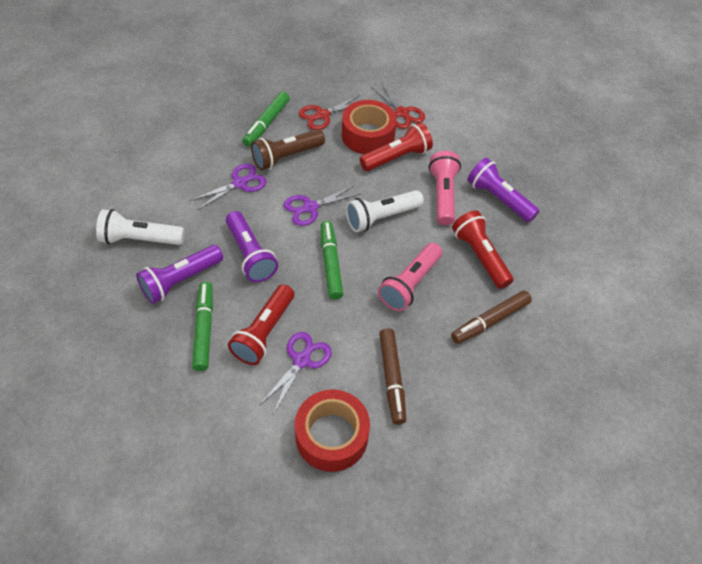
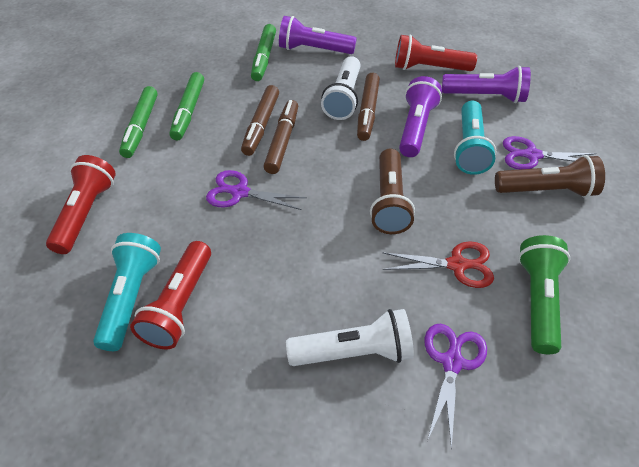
brown flashlight: [251,129,325,171] = 1 -> [370,148,415,234] [495,155,605,198] = 2
brown marker: [379,328,406,425] [451,291,532,344] = 2 -> [241,85,279,156] [264,100,298,174] [357,73,380,141] = 3
green flashlight: none = 0 -> [518,235,570,354] = 1
pink flashlight: [378,243,442,311] [429,151,461,225] = 2 -> none = 0
red scissors: [298,95,360,130] [372,82,425,129] = 2 -> [382,241,494,288] = 1
red tape: [295,390,370,472] [342,100,397,154] = 2 -> none = 0
turquoise flashlight: none = 0 -> [93,233,161,351] [454,101,496,175] = 2

